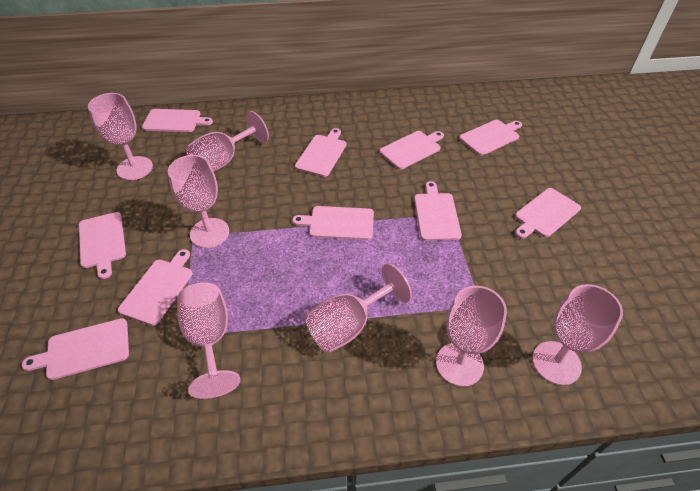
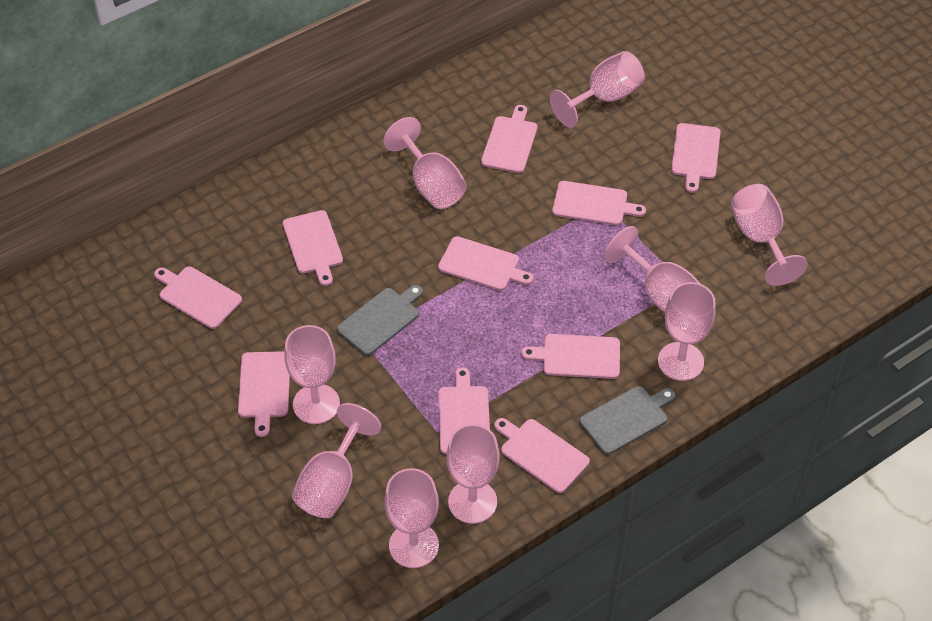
grey cutting board: none = 0 -> [337,285,423,355] [580,386,675,455] = 2
pink goblet: [88,93,153,180] [168,155,229,248] [177,283,241,399] [185,111,269,172] [304,263,412,353] [436,286,507,387] [532,284,623,385] = 7 -> [284,325,340,424] [292,403,381,518] [383,117,467,209] [385,468,439,568] [447,424,500,524] [550,51,645,128] [604,226,700,312] [658,282,715,381] [731,184,808,286] = 9

